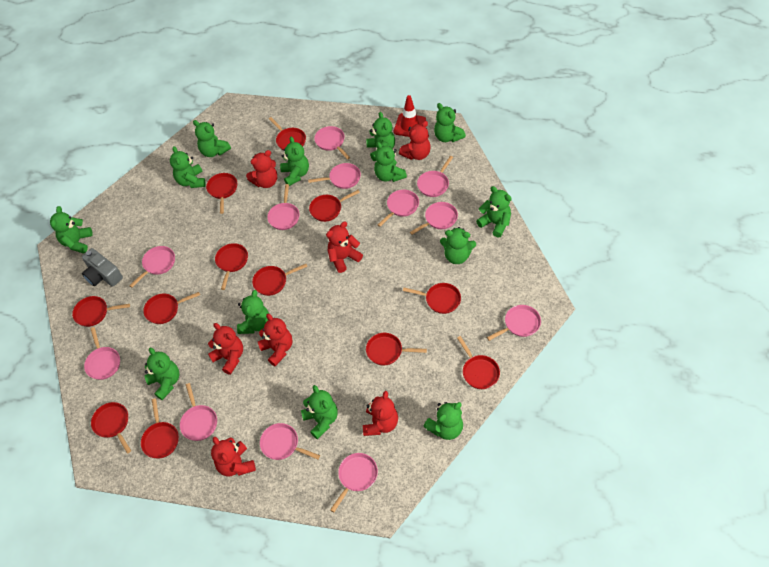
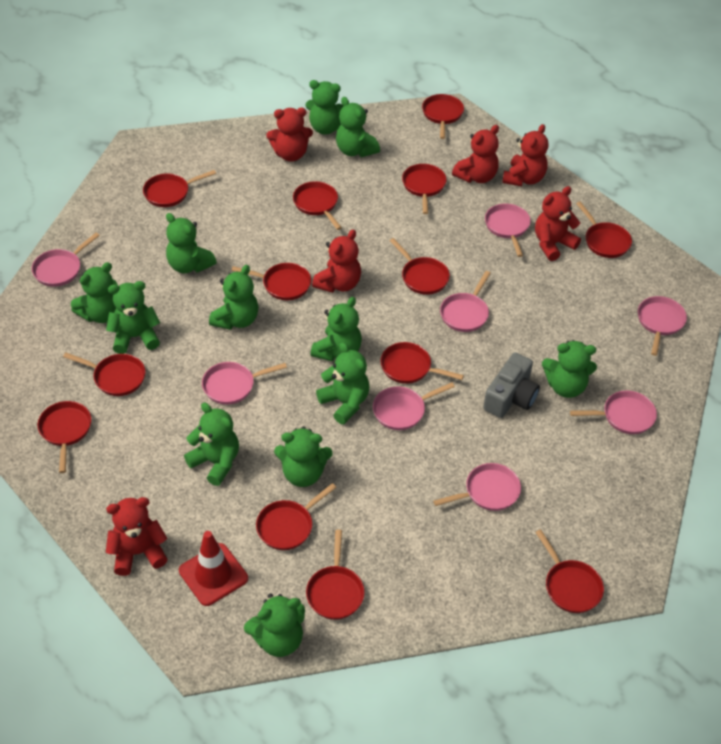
green teddy bear: [50,206,93,254] [144,348,180,400] [170,146,206,188] [193,120,231,157] [237,290,269,334] [280,137,309,186] [301,385,338,439] [366,112,395,161] [374,142,407,182] [423,402,463,440] [434,103,466,142] [440,227,476,264] [476,186,512,238] = 13 -> [71,262,118,323] [106,281,160,354] [166,213,217,273] [184,403,239,486] [209,265,259,330] [244,594,305,657] [274,427,333,487] [305,80,343,135] [310,297,362,361] [316,342,369,424] [336,97,380,157] [542,340,597,398] = 12
pink pan: [84,327,120,380] [129,246,175,288] [180,383,217,441] [260,423,320,460] [267,184,300,230] [308,163,361,189] [314,126,350,159] [330,453,378,512] [378,190,419,227] [410,202,458,235] [417,156,453,197] [487,305,541,341] = 12 -> [32,233,100,287] [202,362,287,405] [373,382,455,430] [433,463,521,511] [440,271,491,332] [485,203,531,257] [570,391,657,434] [638,296,687,356] = 8
red pan: [72,296,130,327] [91,402,131,453] [141,398,179,458] [143,292,200,324] [206,173,237,214] [215,243,248,290] [252,264,307,296] [269,117,306,151] [309,190,360,222] [366,333,427,365] [403,283,461,314] [457,336,500,389] = 12 -> [37,401,91,473] [63,353,145,396] [143,170,216,207] [231,263,311,300] [256,483,337,550] [293,181,342,230] [306,530,365,620] [380,342,464,384] [390,238,450,295] [402,164,447,214] [422,94,464,139] [535,529,604,613] [576,202,632,258] = 13
red teddy bear: [208,323,243,375] [211,437,256,477] [246,150,277,188] [258,314,292,366] [326,222,363,273] [363,391,398,436] [399,121,431,160] = 7 -> [106,497,168,576] [266,108,313,161] [312,230,361,293] [452,125,499,183] [502,124,549,186] [535,186,581,261] = 6

